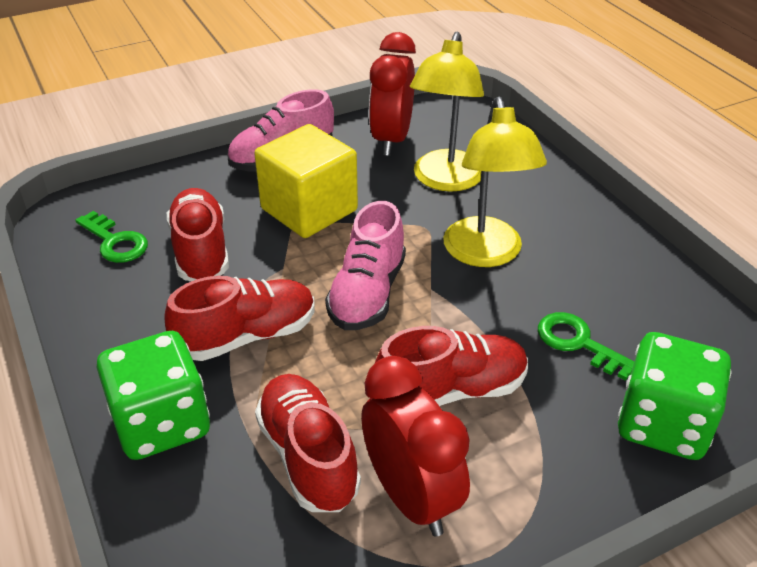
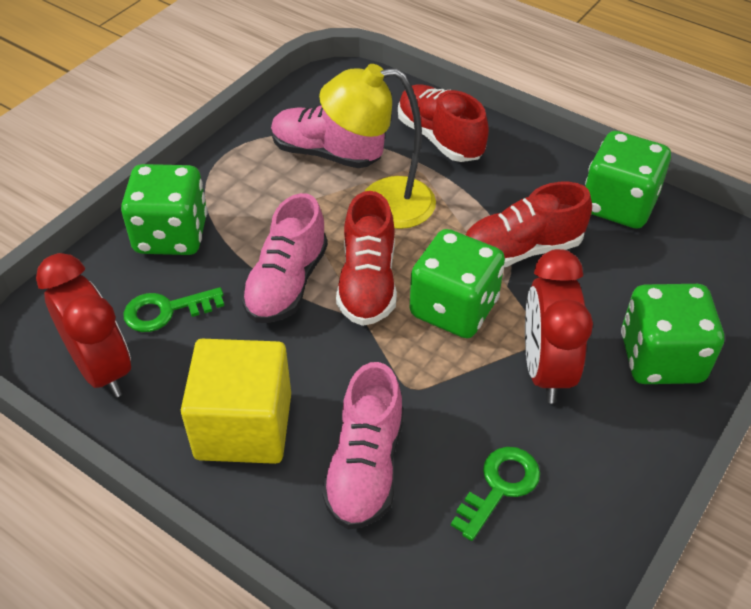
green dice: [97,331,210,460] [618,332,731,460] = 2 -> [121,164,208,255] [410,229,505,338] [585,131,671,229] [621,284,724,384] = 4
pink shoe: [227,89,334,171] [325,201,406,330] = 2 -> [241,193,328,323] [271,105,385,168] [322,362,403,529] = 3
red shoe: [165,276,315,361] [167,188,229,281] [255,374,361,512] [375,326,528,406] = 4 -> [336,191,397,326] [398,85,489,162] [466,182,592,267] = 3
yellow lamp: [410,32,484,192] [443,96,547,267] = 2 -> [319,64,436,229] = 1

